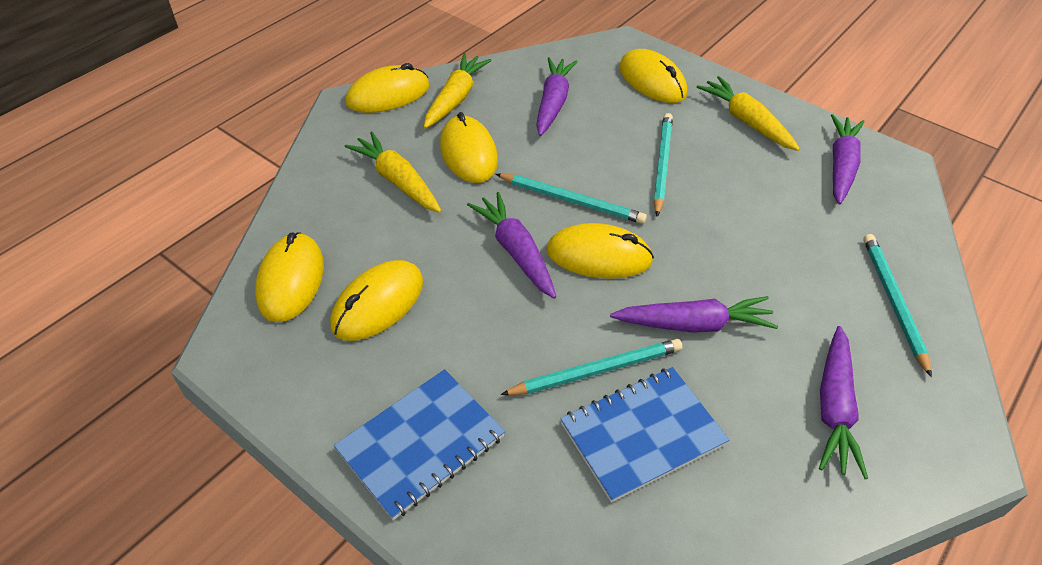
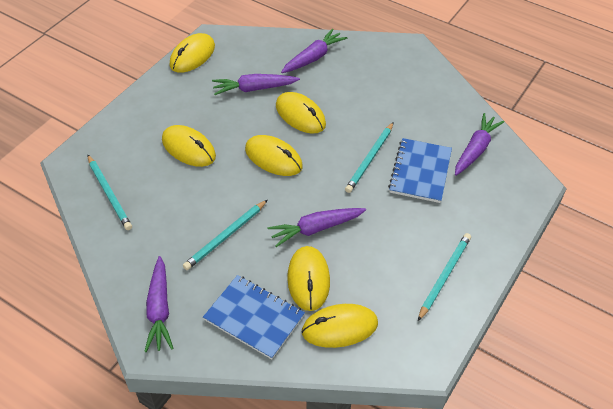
yellow carrot: [344,132,441,213] [424,53,492,129] [696,76,800,151] = 3 -> none = 0

